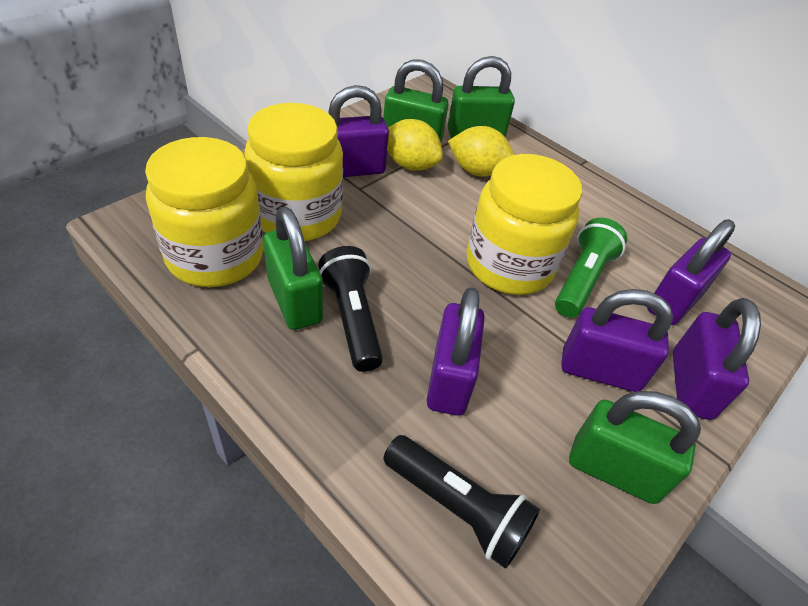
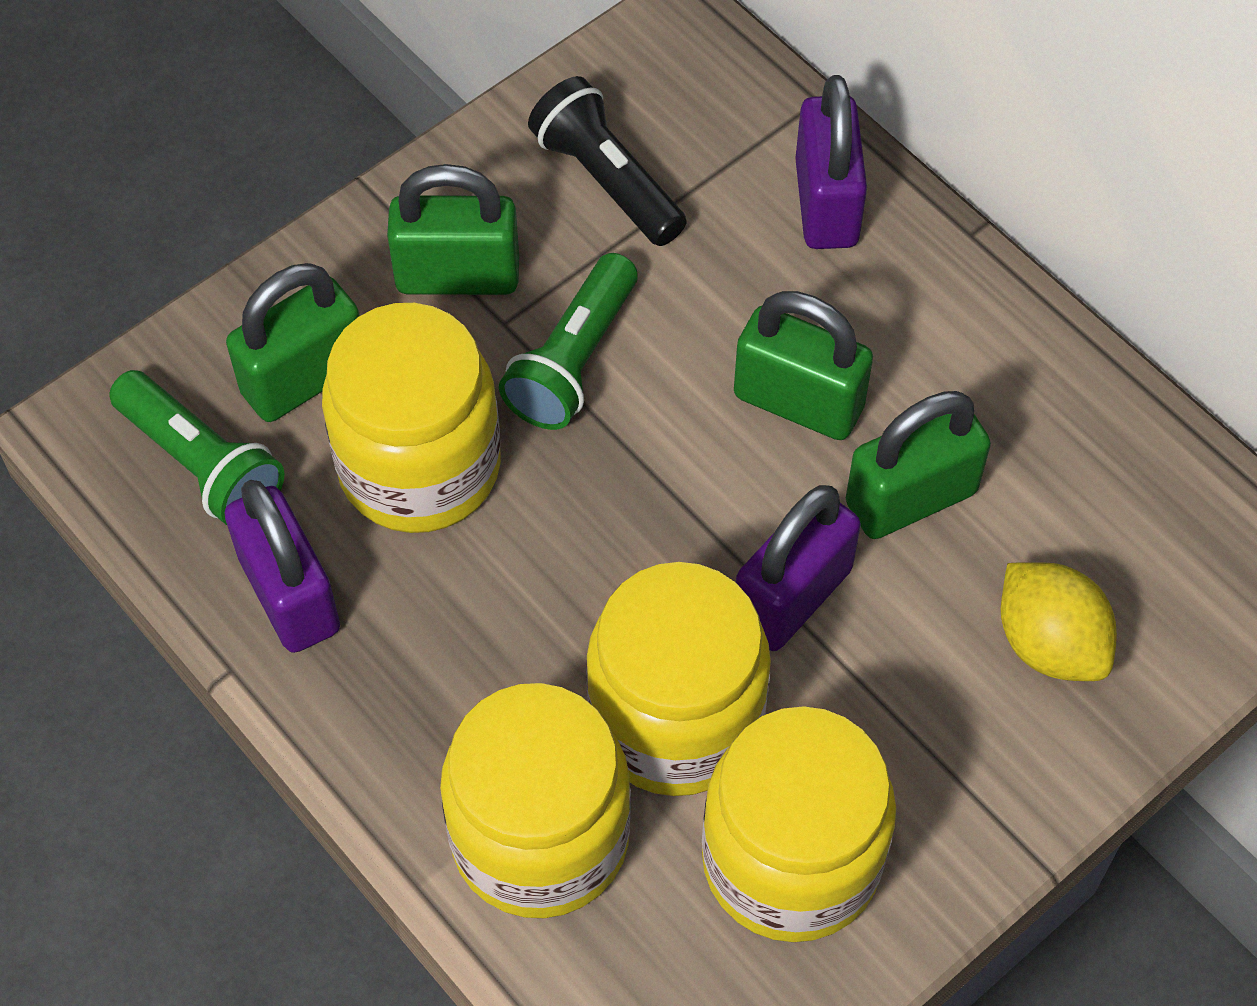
black flashlight: [318,246,383,372] [383,435,540,569] = 2 -> [528,76,687,246] = 1
green flashlight: [555,218,627,318] = 1 -> [109,370,285,525] [499,253,638,430] = 2
purple padlock: [328,85,389,177] [426,287,485,416] [561,289,673,392] [647,219,735,325] [673,298,761,420] = 5 -> [225,480,340,653] [736,485,861,651] [795,75,867,249] = 3
yellow jar: [145,137,264,287] [244,103,343,241] [467,154,582,295] = 3 -> [322,303,501,533] [440,683,631,918] [586,562,771,796] [702,706,896,942] = 4
yellow lemon: [388,119,443,171] [448,126,514,177] = 2 -> [1001,563,1117,681] = 1

